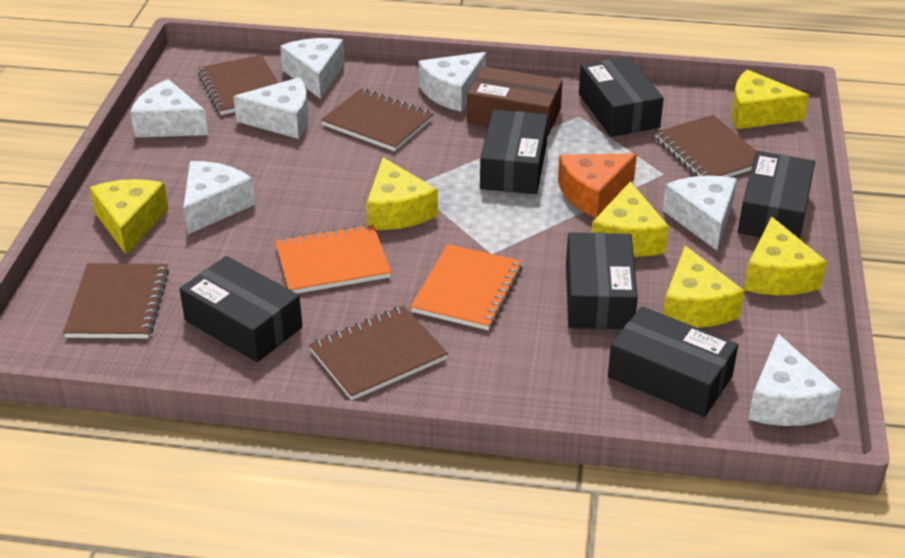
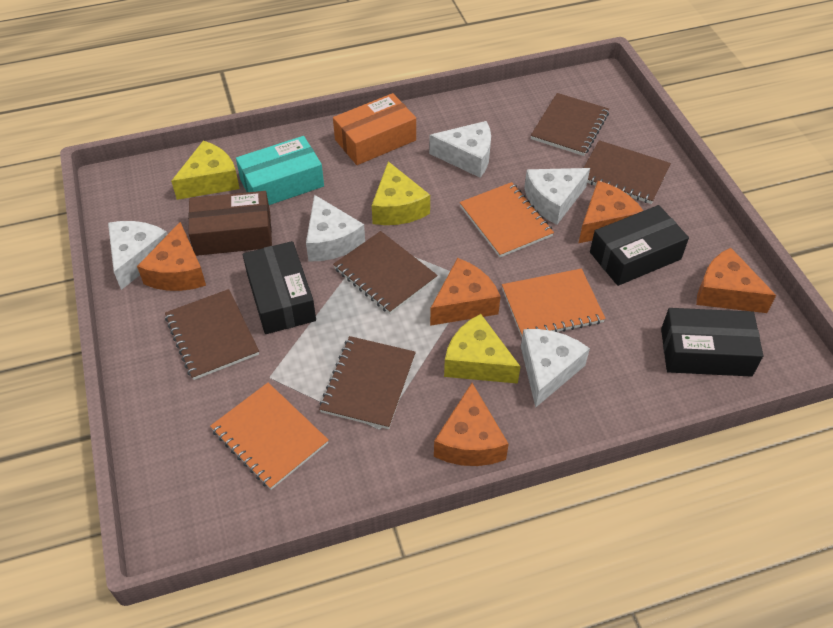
black box: [179,256,302,362] [480,110,548,194] [566,232,638,329] [579,56,664,137] [608,306,738,417] [738,151,815,239] = 6 -> [243,241,316,334] [590,205,689,286] [661,308,763,377] = 3
orange box: none = 0 -> [333,93,416,165] = 1
orange cheese: [558,153,637,218] = 1 -> [137,222,206,291] [430,258,501,326] [434,383,509,466] [579,181,643,243] [696,248,776,313] = 5
orange notebook: [275,224,391,293] [411,244,523,330] = 2 -> [210,383,329,490] [460,182,554,257] [502,269,606,337] = 3
turquoise box: none = 0 -> [236,136,324,205] = 1
white cheese: [130,79,209,137] [183,161,256,235] [233,77,309,139] [280,38,345,99] [419,52,486,112] [662,176,737,250] [748,334,841,426] = 7 -> [108,221,168,290] [306,195,365,261] [429,121,491,178] [521,329,590,408] [524,168,590,225] = 5
yellow cheese: [90,179,169,255] [366,158,438,230] [591,181,669,257] [663,246,744,328] [731,70,809,129] [744,216,827,295] = 6 -> [171,140,240,200] [372,161,430,225] [444,314,521,384] = 3

